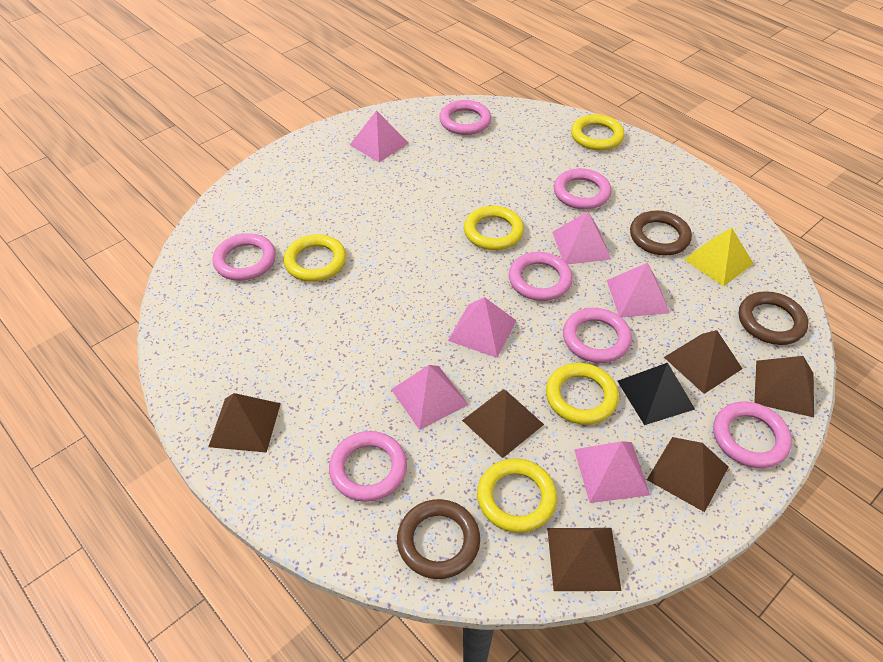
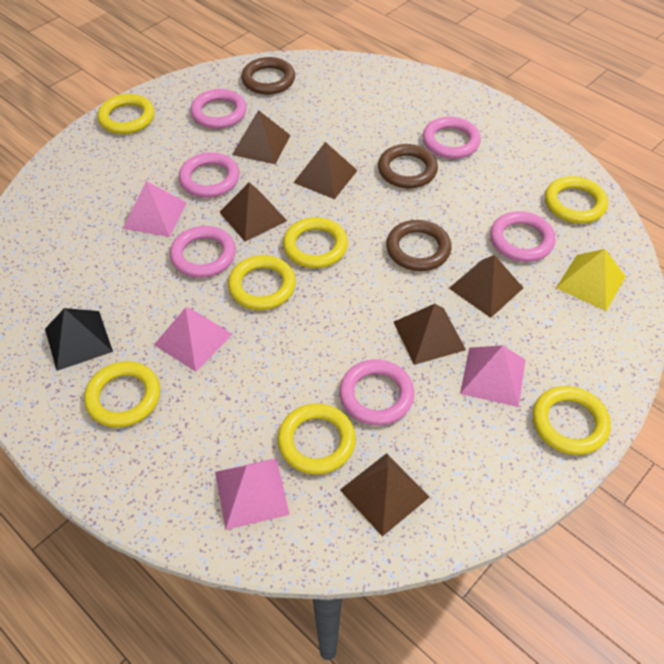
pink pyramid: [350,110,408,162] [391,365,469,430] [448,297,516,358] [552,211,612,264] [574,441,650,503] [607,263,670,317] = 6 -> [123,181,187,237] [154,307,233,372] [215,458,290,530] [460,345,526,407] = 4
pink ring: [213,233,276,281] [329,431,407,502] [439,100,491,135] [509,252,573,301] [554,168,611,210] [563,308,632,363] [713,401,792,468] = 7 -> [170,226,236,278] [179,152,239,198] [190,89,247,129] [339,359,414,426] [422,117,481,159] [490,211,556,262] = 6
yellow ring: [284,234,346,282] [464,206,524,250] [477,458,557,533] [546,363,619,425] [571,114,625,151] = 5 -> [84,361,160,428] [97,94,155,134] [228,255,296,310] [277,403,356,475] [283,217,348,268] [533,386,611,455] [545,176,608,224] = 7

